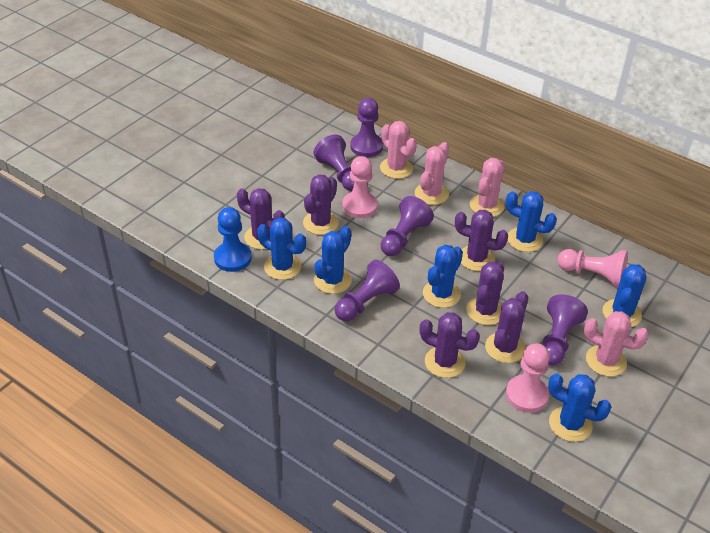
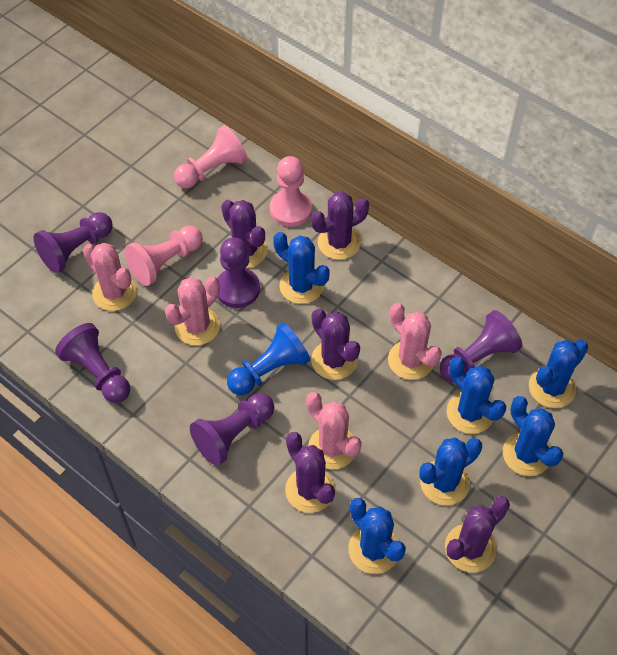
purple cactus: [237,188,285,250] [303,174,339,235] [420,312,480,378] [455,210,508,271] [466,261,504,325] [485,291,528,363] = 6 -> [221,200,267,268] [285,432,335,513] [311,192,369,260] [311,309,360,380] [445,496,510,573] = 5

